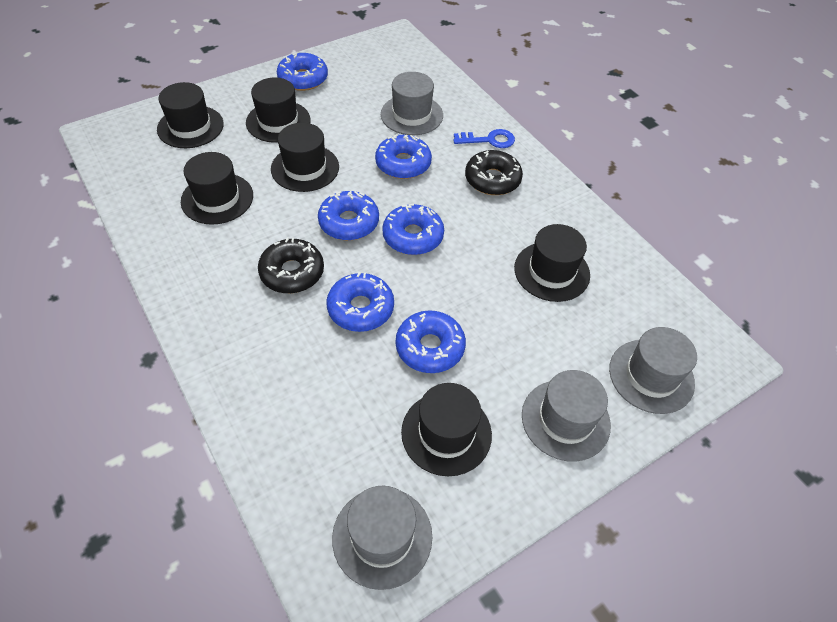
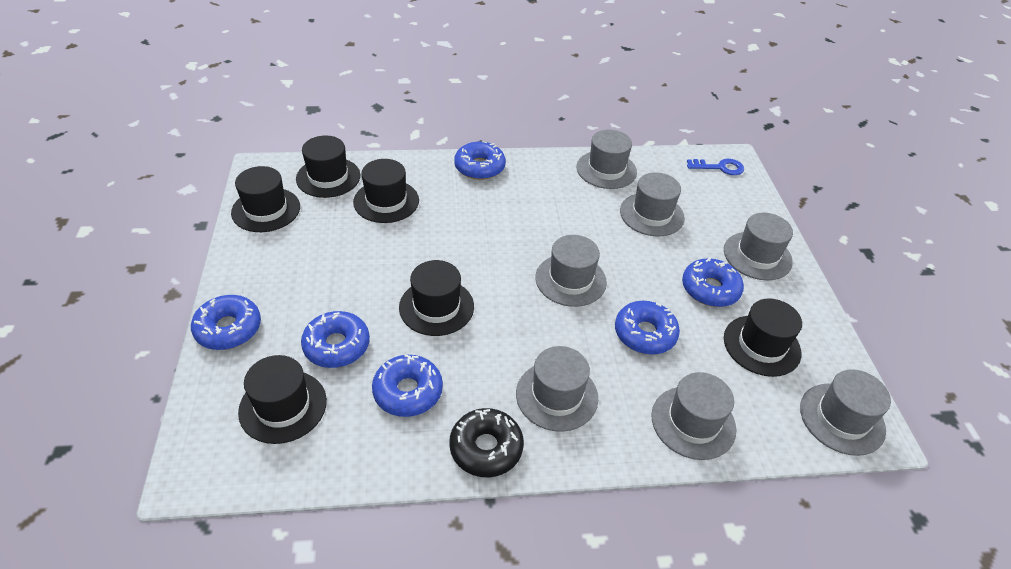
black donut: [258,238,324,293] [465,150,523,195] = 2 -> [449,408,524,477] = 1
grey hat: [332,486,432,590] [381,72,443,135] [522,370,611,462] [609,327,697,414] = 4 -> [516,346,598,432] [535,235,607,307] [576,130,637,189] [620,172,685,236] [651,372,736,460] [724,213,793,280] [800,369,891,456] = 7

